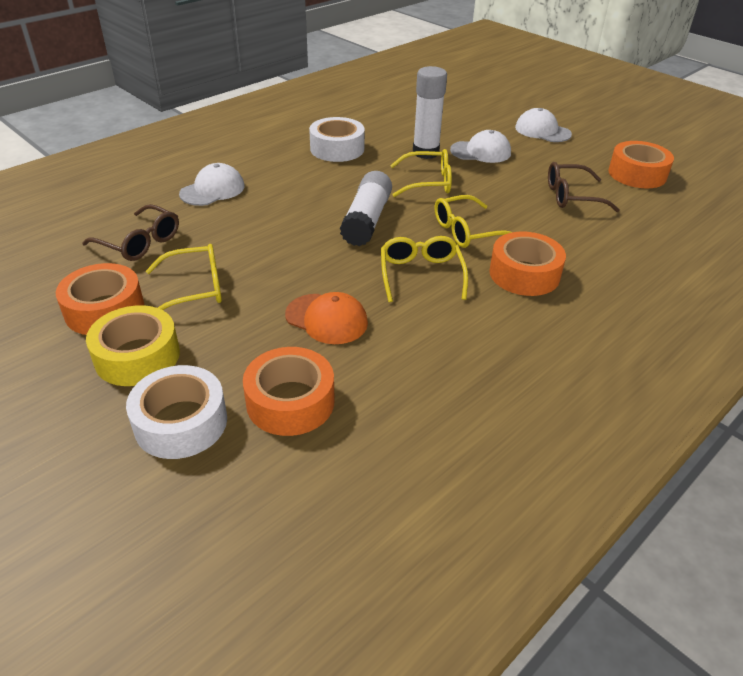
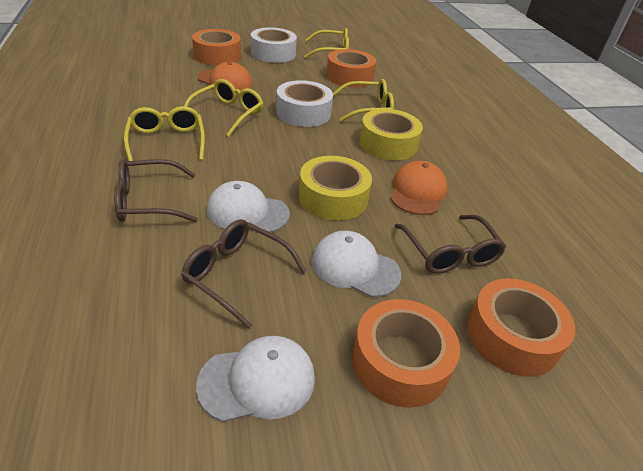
brown glasses: [82,204,179,261] [548,162,620,212] = 2 -> [114,159,198,222] [181,219,307,329] [394,215,506,274] = 3
orange cap: [285,292,368,344] = 1 -> [197,62,252,91] [390,161,447,215] = 2
white glue stick: [340,171,392,246] [413,66,447,159] = 2 -> none = 0
yellow tape: [86,305,180,386] = 1 -> [299,156,372,221] [359,109,423,160] = 2

